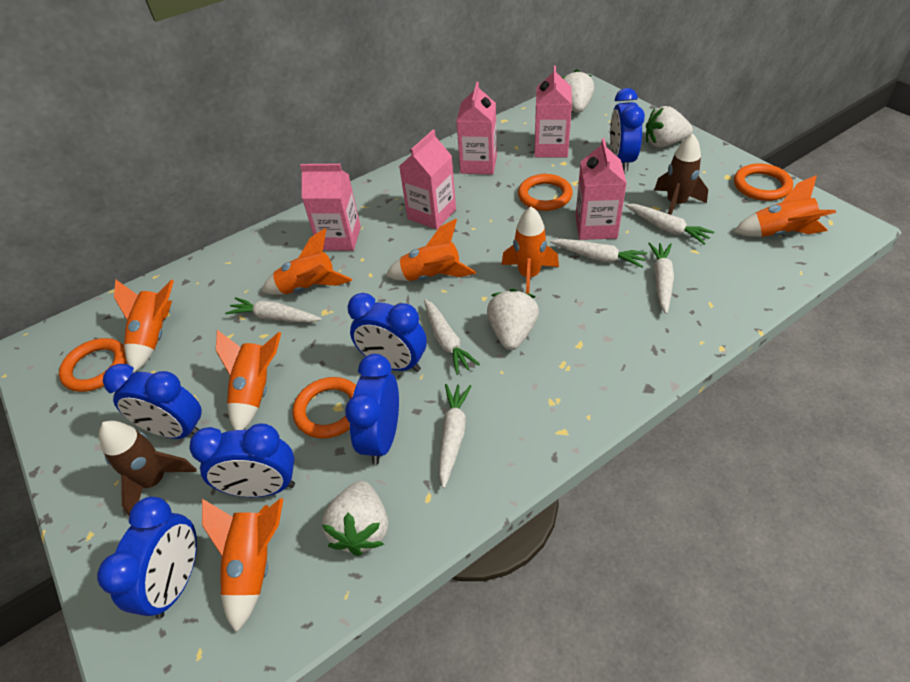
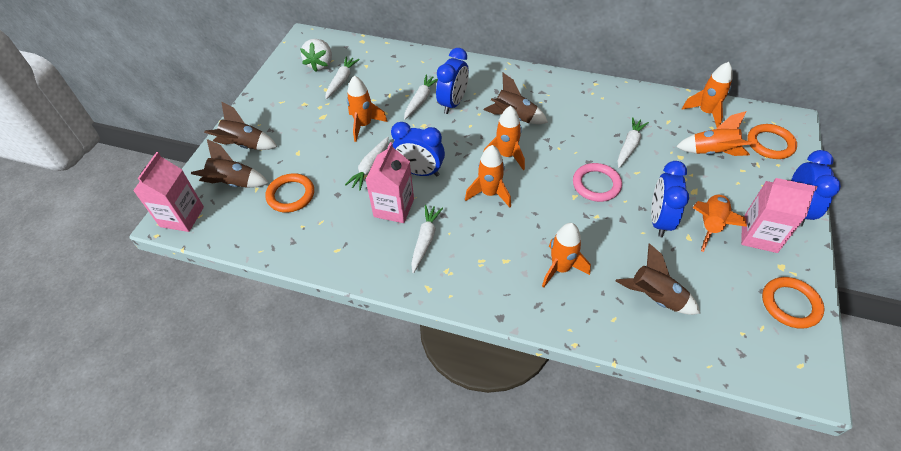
blue clock: [97,497,197,619] [103,364,202,439] [189,423,295,497] [345,354,399,465] [348,293,427,372] [610,88,645,172] = 6 -> [391,122,445,176] [436,48,469,114] [651,161,689,237] [791,150,841,226] = 4
brown rocket: [99,421,196,515] [654,134,708,215] = 2 -> [191,139,269,188] [204,102,277,150] [483,73,548,124] [616,243,700,315] = 4
orange ring: [59,338,127,392] [293,377,356,439] [518,174,573,211] [734,163,793,201] = 4 -> [265,173,314,213] [747,124,797,159] [762,277,824,329] = 3
pink carton: [300,164,361,251] [399,130,456,229] [457,82,497,175] [534,65,572,157] [576,138,627,240] = 5 -> [133,152,204,232] [366,142,414,223] [741,178,817,253] = 3
pink ring: none = 0 -> [573,163,622,202] = 1
white carrot: [225,297,322,323] [424,299,480,375] [439,384,472,488] [550,239,647,268] [625,204,715,245] [648,242,674,314] = 6 -> [325,56,360,99] [345,137,389,190] [404,75,438,119] [411,205,443,273] [618,117,649,168] = 5
white strawberry: [322,481,388,556] [487,289,539,350] [562,69,594,113] [646,106,693,147] = 4 -> [300,39,332,72] = 1

